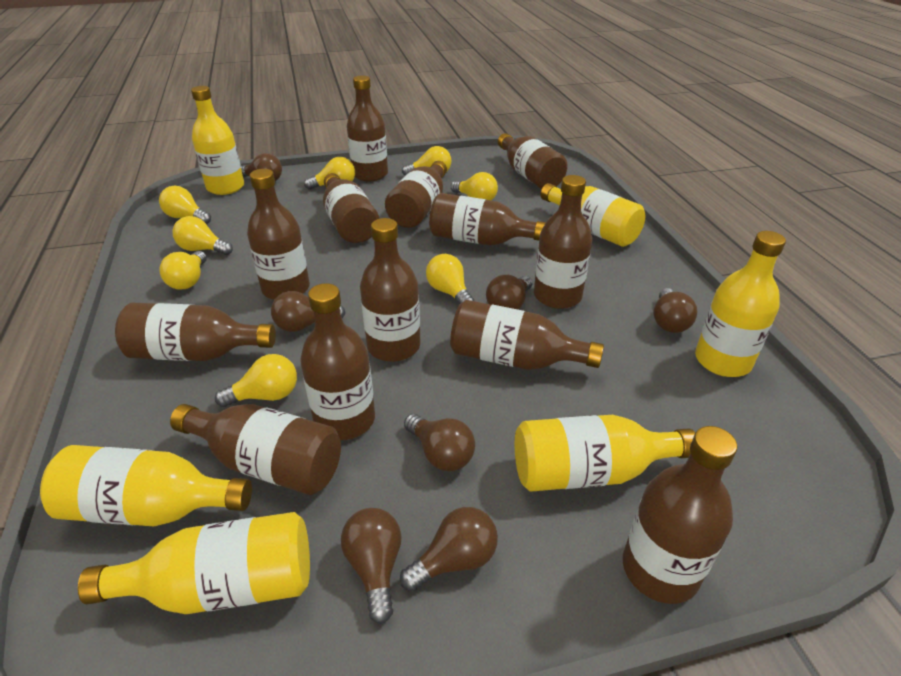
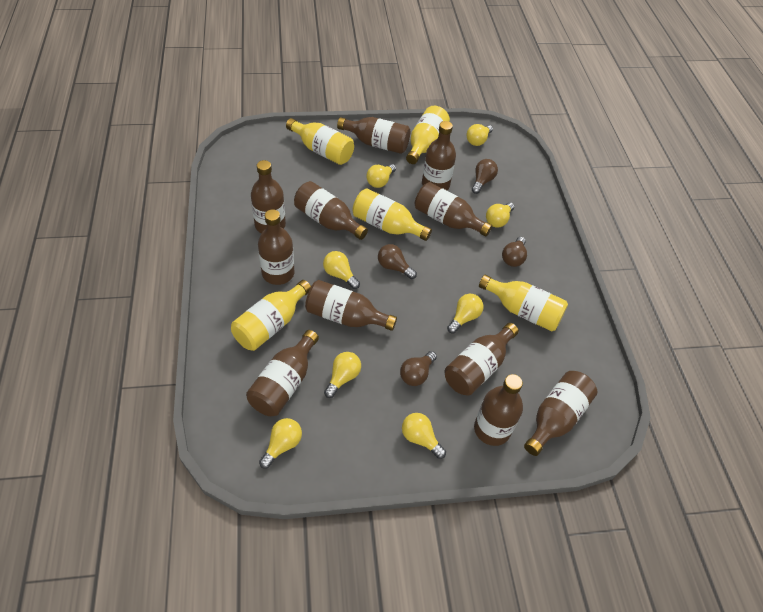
brown bottle: [115,302,276,361] [170,404,341,495] [247,169,310,300] [300,283,375,440] [323,173,379,243] [347,75,388,181] [360,218,420,362] [385,161,447,228] [429,193,546,245] [450,300,604,370] [498,133,568,189] [534,175,592,309] [623,426,737,604] = 13 -> [246,330,319,416] [251,160,286,233] [258,209,294,285] [294,181,368,240] [305,280,397,331] [337,117,410,154] [415,182,492,237] [422,121,456,190] [445,323,519,395] [474,374,523,446] [524,371,598,456] = 11
brown light bulb: [241,153,282,181] [271,291,346,332] [341,508,401,624] [400,507,498,592] [404,414,475,471] [486,275,533,309] [654,288,698,333] = 7 -> [378,244,417,279] [400,351,437,386] [472,159,498,194] [502,237,527,267] = 4
yellow bottle: [40,445,252,526] [78,512,310,614] [191,86,244,195] [515,415,695,492] [540,183,645,247] [695,231,786,377] = 6 -> [231,280,311,351] [286,118,354,165] [352,188,432,241] [406,106,450,164] [479,275,568,331] = 5

